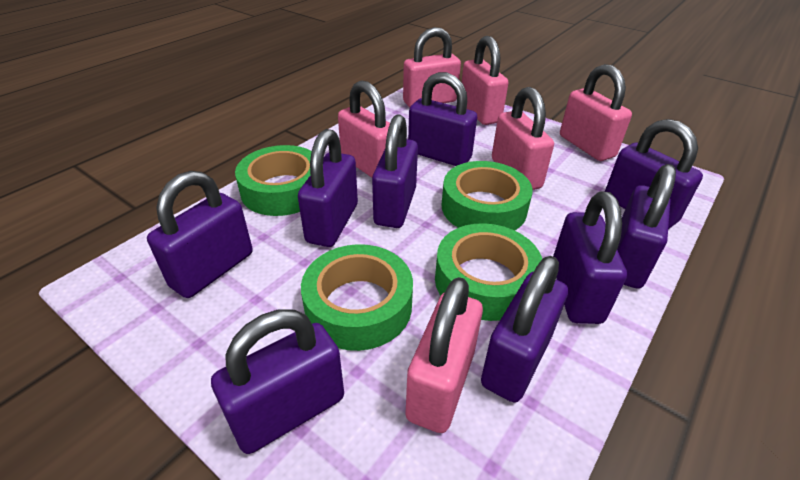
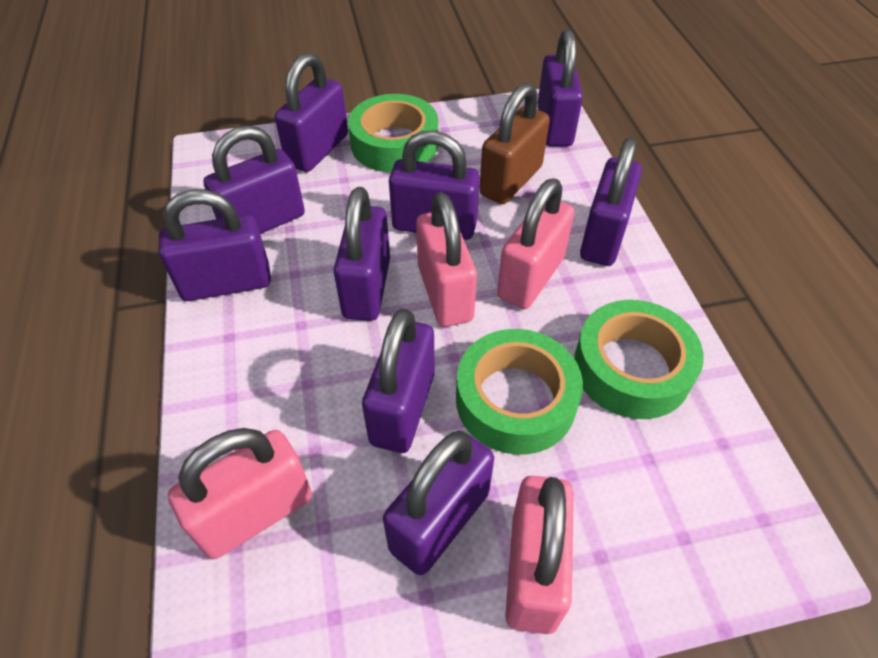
brown padlock: none = 0 -> [479,83,550,204] = 1
green tape: [235,145,311,216] [301,244,413,351] [435,223,542,321] [442,161,533,231] = 4 -> [348,94,438,173] [456,329,583,455] [574,300,704,419] = 3
pink padlock: [338,80,390,178] [403,27,461,108] [405,277,483,433] [462,36,508,125] [492,87,554,190] [560,64,632,161] = 6 -> [168,428,312,559] [416,192,477,327] [497,178,575,309] [505,476,574,634] = 4

